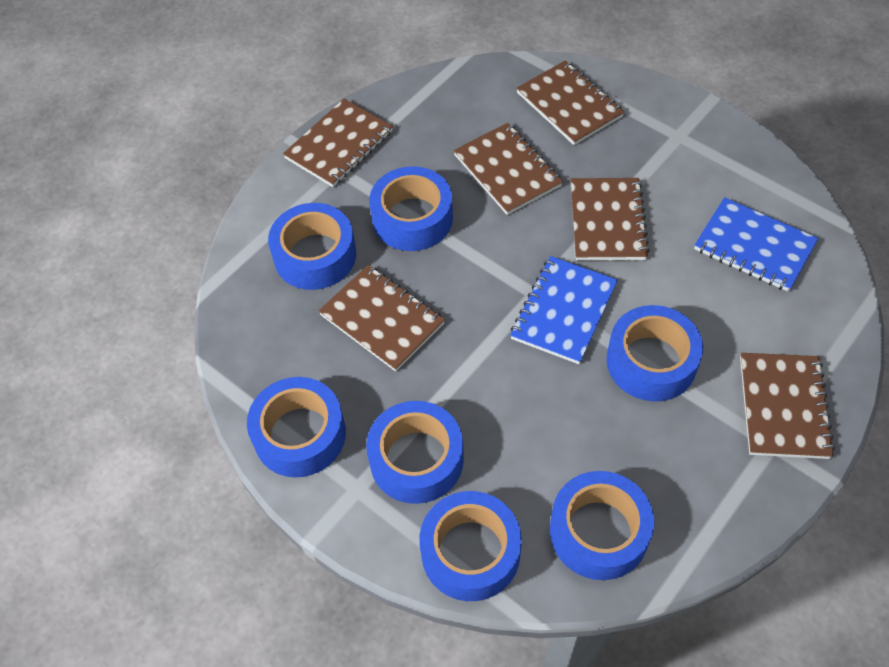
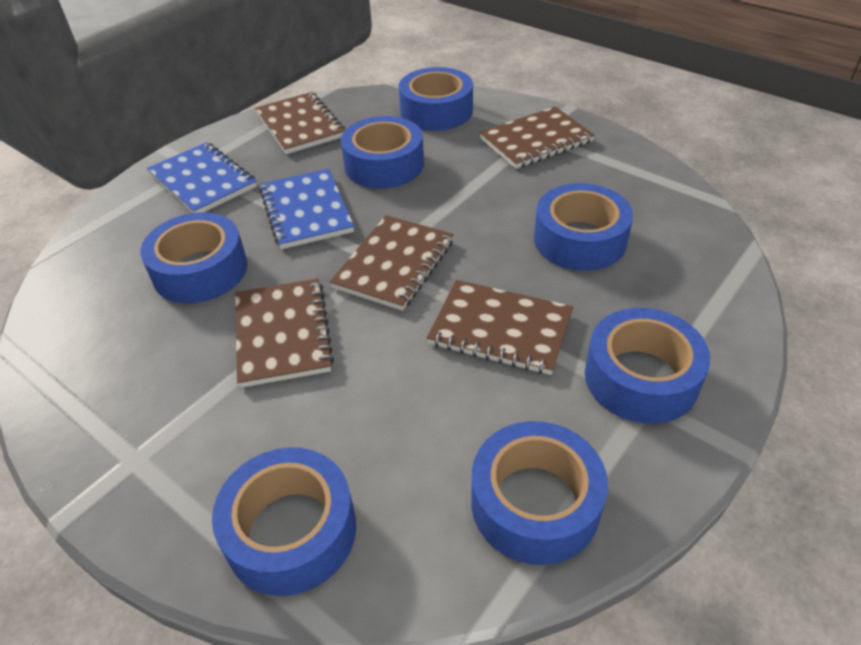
brown notebook: [283,99,393,187] [319,265,445,372] [454,123,563,215] [516,60,624,145] [571,178,650,261] [740,353,835,459] = 6 -> [235,279,334,388] [255,92,345,154] [330,215,454,311] [427,280,573,375] [479,107,595,169] = 5

